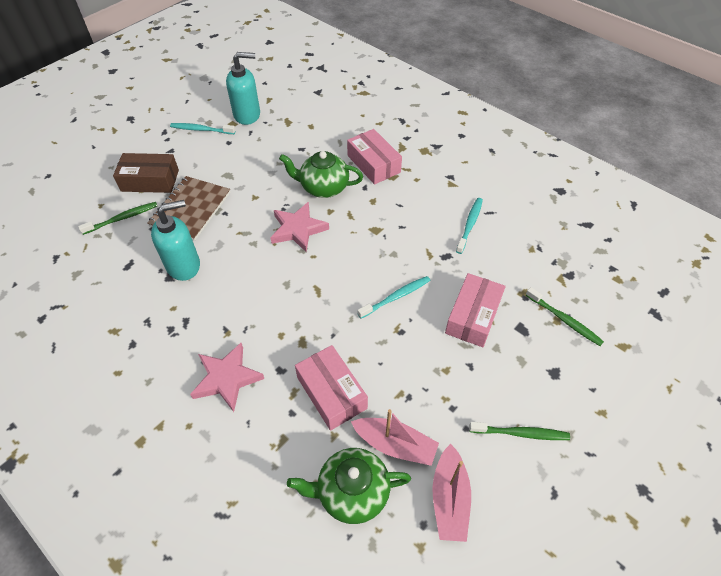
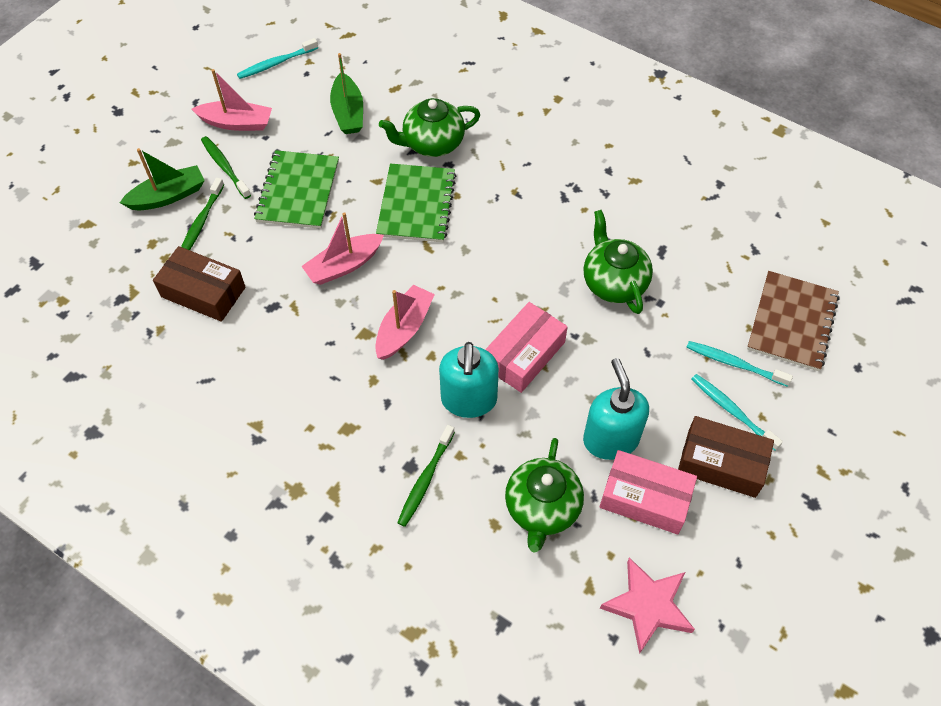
brown box: [113,153,179,193] = 1 -> [153,246,246,322] [678,416,774,498] = 2
green boat: none = 0 -> [120,148,205,210] [330,53,363,134] = 2
green notebook: none = 0 -> [254,150,339,229] [376,163,456,242] = 2
green teapot: [279,151,363,198] [287,448,411,524] = 2 -> [379,98,480,157] [505,438,584,553] [583,210,653,314] = 3
pink boat: [351,409,439,466] [432,444,471,542] = 2 -> [192,69,272,131] [302,212,384,285] [375,285,435,360] = 3
pink box: [295,345,368,431] [347,129,402,185] [445,273,506,347] = 3 -> [485,302,568,393] [600,450,697,534] = 2
pink star: [190,343,264,412] [270,202,329,252] = 2 -> [600,558,695,654] = 1

